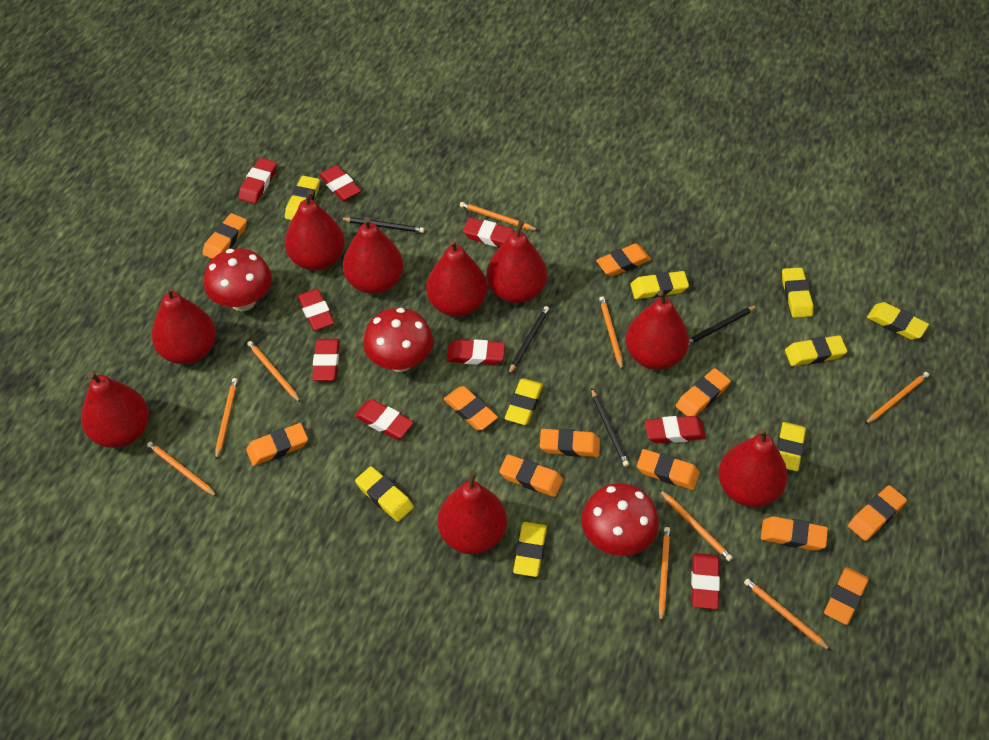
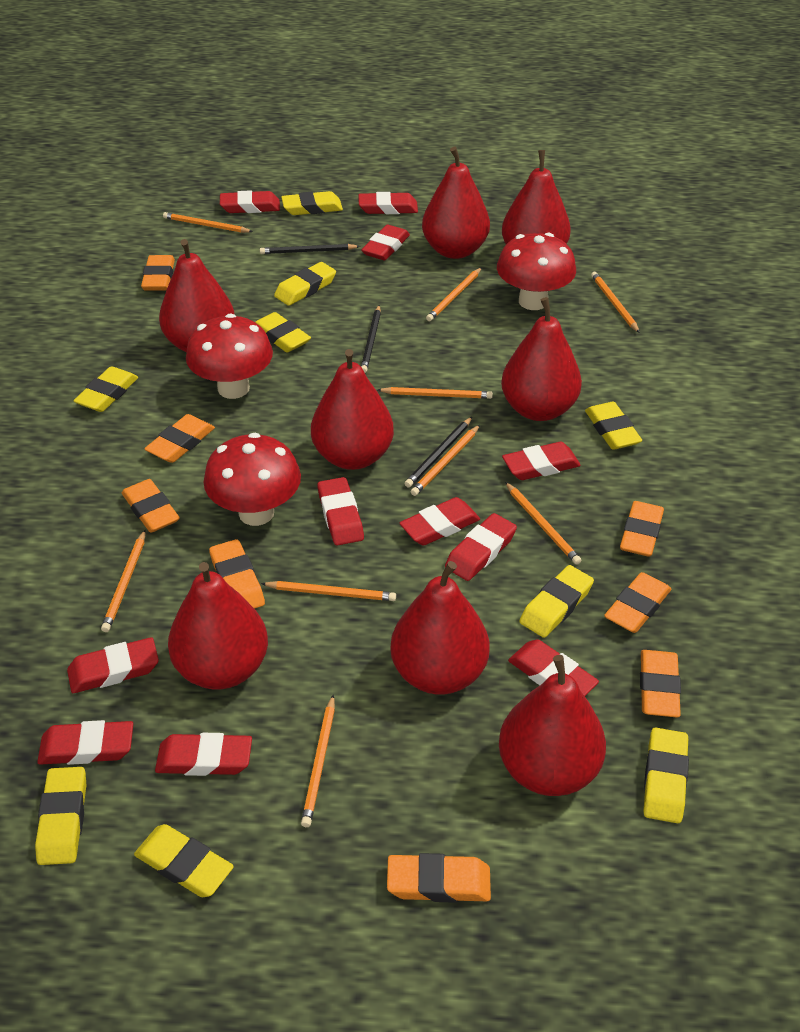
black pencil: [340,217,424,233] [508,306,549,375] [591,388,629,467] [688,306,757,346] = 4 -> [260,244,360,254] [361,305,381,373] [405,417,472,488] = 3
orange eraser: [202,213,247,259] [246,423,308,466] [444,386,498,430] [499,454,563,497] [540,429,600,457] [596,243,651,277] [637,449,700,490] [676,368,731,416] [761,516,828,551] [824,567,869,625] [848,485,907,541] = 11 -> [122,479,180,532] [141,255,175,291] [144,414,215,463] [209,539,265,609] [387,853,491,903] [604,572,672,633] [620,501,664,557] [640,650,681,718] = 8
red eraser: [238,158,277,204] [297,289,334,330] [312,339,339,381] [319,165,361,201] [355,399,414,439] [447,339,505,365] [463,218,515,247] [645,416,706,443] [691,553,720,609] = 9 -> [37,720,133,765] [67,637,159,693] [155,733,252,776] [220,190,280,213] [317,477,364,546] [359,192,418,214] [361,225,410,260] [399,497,480,545] [445,513,517,581] [502,442,581,480] [508,639,599,696] = 11
red pear: [81,372,149,448] [151,286,216,364] [285,190,345,271] [343,217,403,294] [426,239,487,317] [438,471,507,555] [487,220,547,303] [626,290,689,370] [718,428,788,507] = 9 -> [159,239,235,352] [168,562,268,689] [311,349,394,470] [390,561,490,695] [422,147,490,259] [499,655,606,796] [501,297,582,421] [502,150,571,244] = 8

